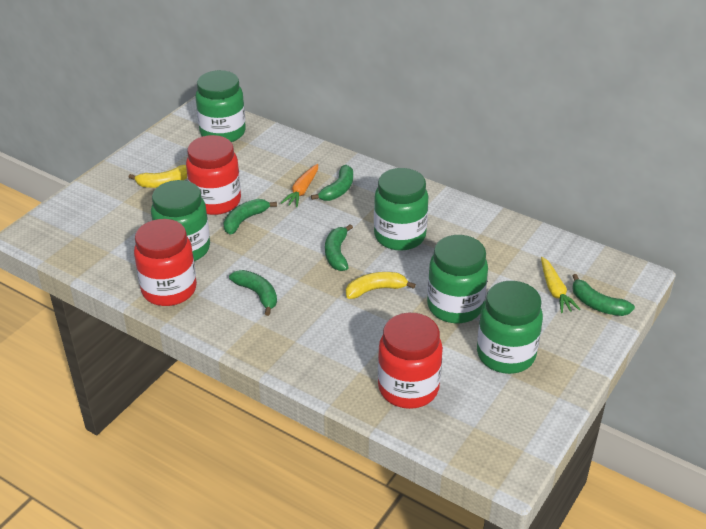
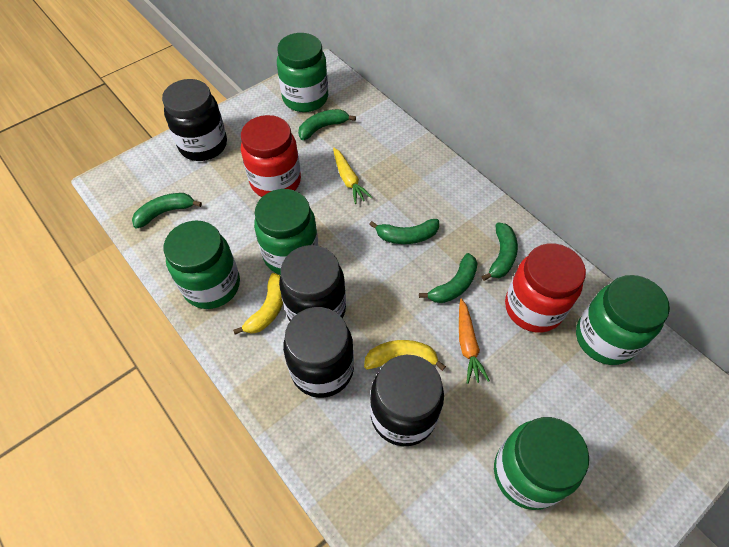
black jar: none = 0 -> [162,79,227,161] [279,245,346,321] [283,307,354,398] [370,355,444,446] = 4
red jar: [134,219,197,306] [186,135,241,215] [378,313,443,409] = 3 -> [241,115,301,197] [505,243,586,333] = 2

